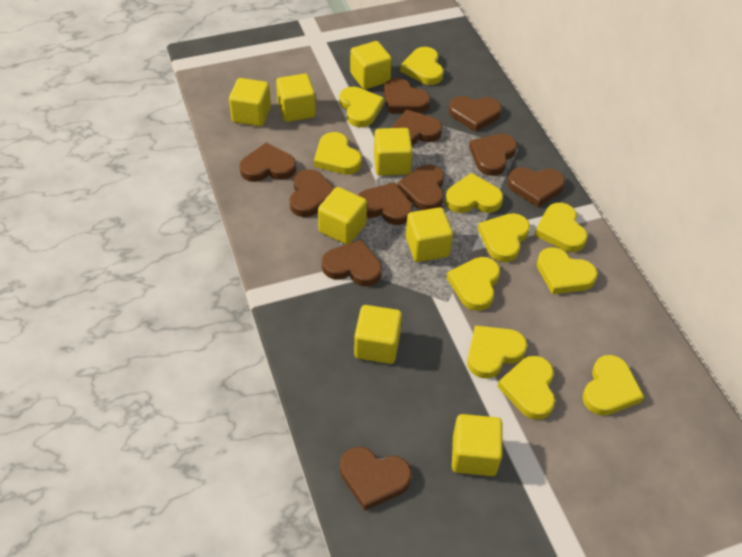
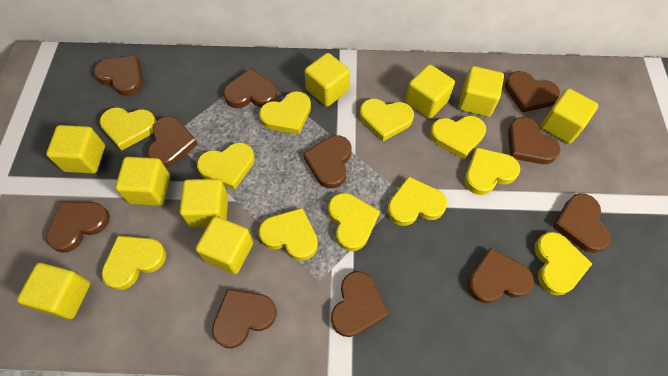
yellow cube: [229,78,271,126] [276,74,316,122] [318,187,367,244] [350,41,392,89] [354,305,402,364] [374,128,413,176] [406,207,453,262] [452,414,503,476] = 8 -> [17,263,90,319] [46,125,105,173] [115,157,170,206] [180,179,228,228] [196,216,253,274] [305,53,350,107] [405,64,455,119] [459,66,504,117] [541,88,598,144] = 9

